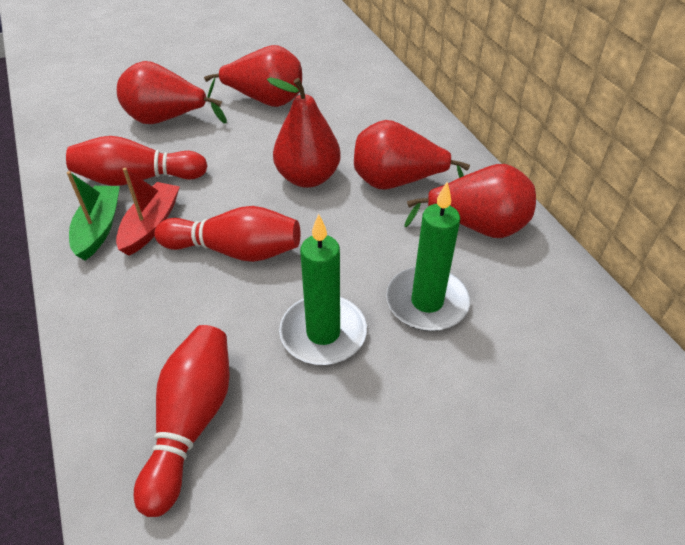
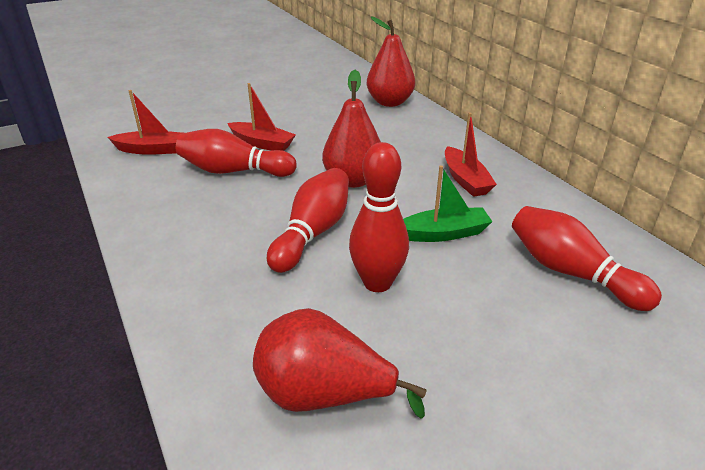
green candle: [279,214,367,365] [386,182,470,331] = 2 -> none = 0
red boat: [116,168,180,256] = 1 -> [108,90,182,155] [227,83,296,151] [445,113,497,197] = 3
red bowling pin: [66,136,207,186] [134,325,230,517] [154,206,300,262] = 3 -> [176,129,297,177] [267,168,349,273] [349,142,409,292] [512,206,662,311] = 4
red pear: [117,61,227,124] [204,45,302,107] [267,77,341,188] [354,120,470,190] [404,164,536,238] = 5 -> [253,308,426,419] [322,70,381,188] [367,16,415,107] = 3

